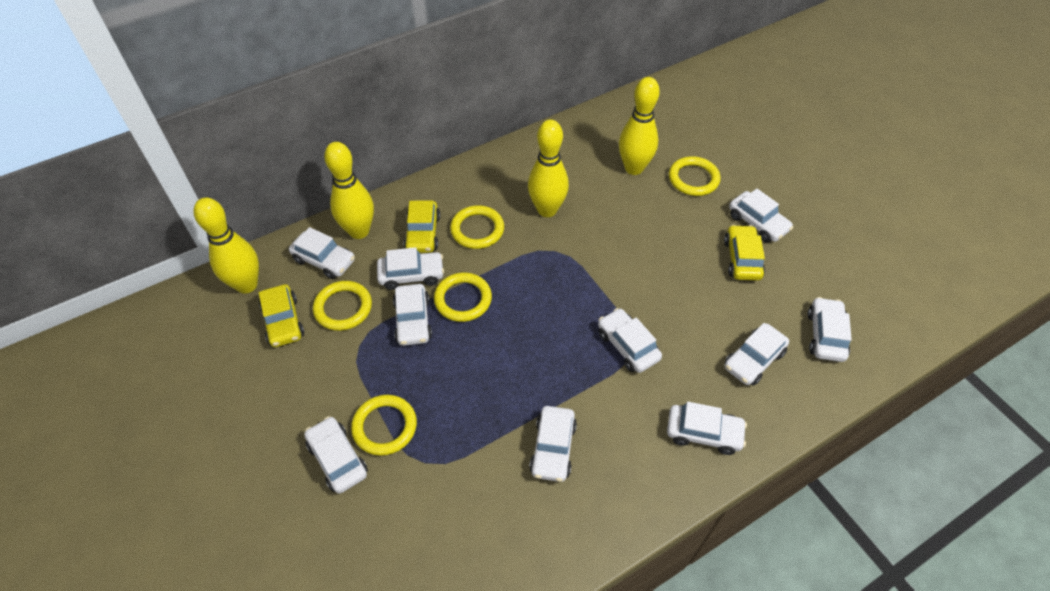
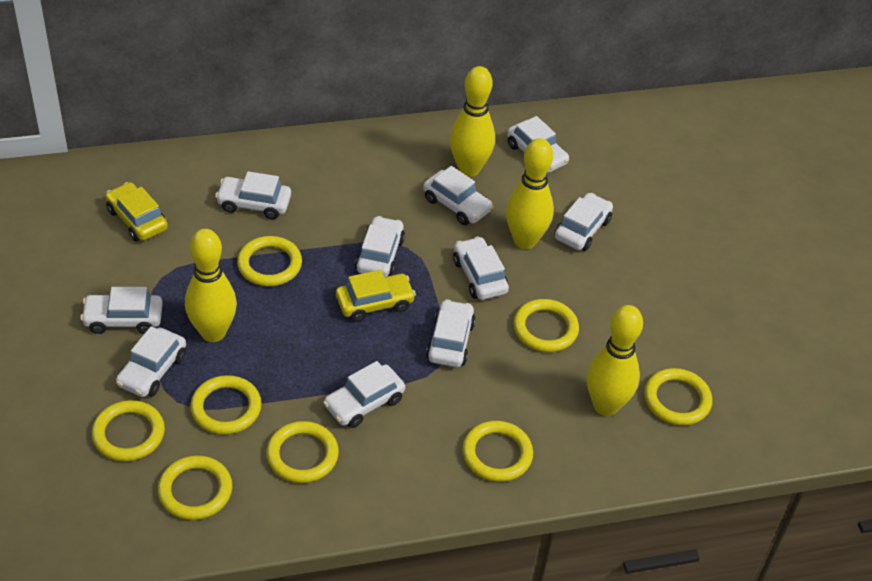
yellow car: [259,284,304,347] [404,200,440,253] [724,225,765,281] = 3 -> [105,182,168,241] [336,270,416,322] = 2
yellow ring: [313,281,372,331] [351,395,417,456] [434,273,492,322] [450,205,504,249] [669,156,720,196] = 5 -> [92,400,165,461] [158,455,232,520] [190,375,262,435] [237,236,302,286] [266,421,339,483] [462,421,533,482] [513,299,579,352] [644,368,712,425] = 8

